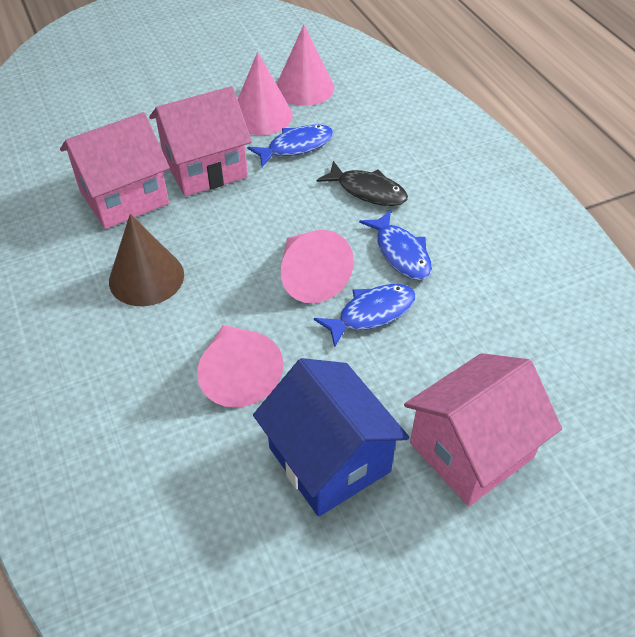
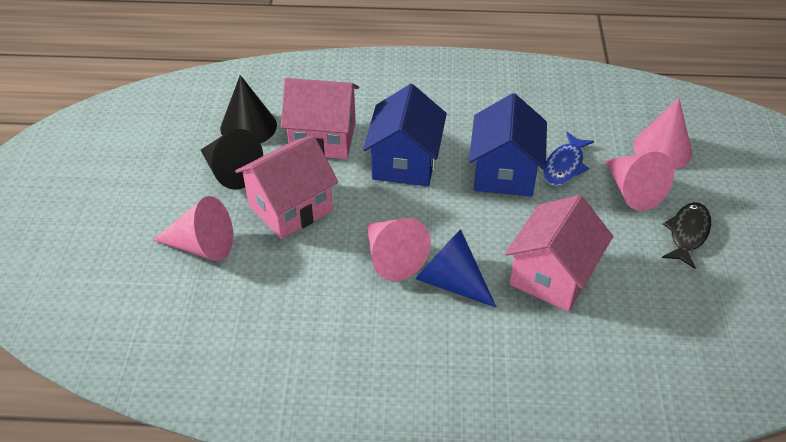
black cone: none = 0 -> [201,129,263,190] [220,75,277,143] = 2
blue cone: none = 0 -> [415,229,496,307] = 1
blue fish: [247,125,333,167] [314,284,416,347] [359,210,432,280] = 3 -> [543,132,594,186] = 1
blue house: [253,358,409,517] = 1 -> [363,84,447,187] [469,93,547,197] = 2
brown cone: [109,214,184,306] = 1 -> none = 0

